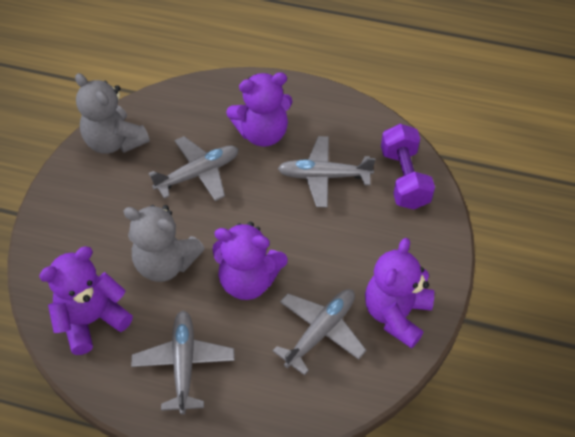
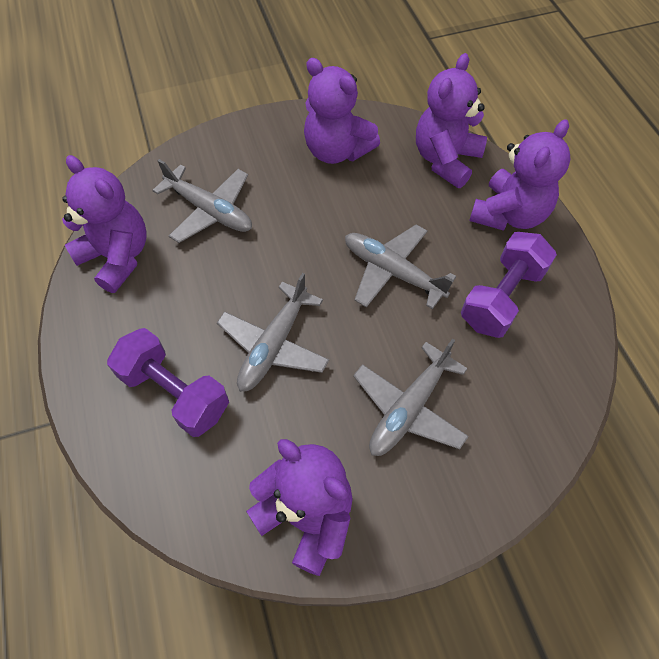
grey teddy bear: [75,73,150,154] [123,205,205,282] = 2 -> none = 0
purple dumbbell: [381,124,435,209] = 1 -> [107,328,229,437] [461,232,557,338] = 2
purple teddy bear: [39,247,133,355] [212,222,288,300] [226,72,293,147] [365,238,434,349] = 4 -> [62,155,147,293] [246,439,353,576] [304,58,380,164] [416,53,487,188] [469,119,571,231] = 5

